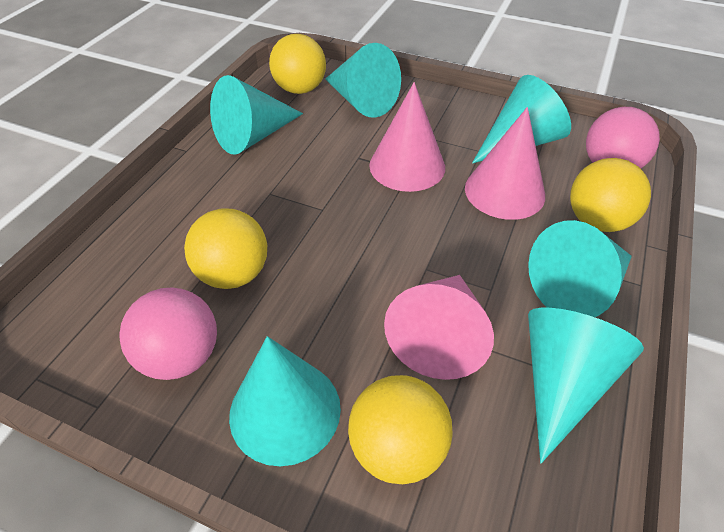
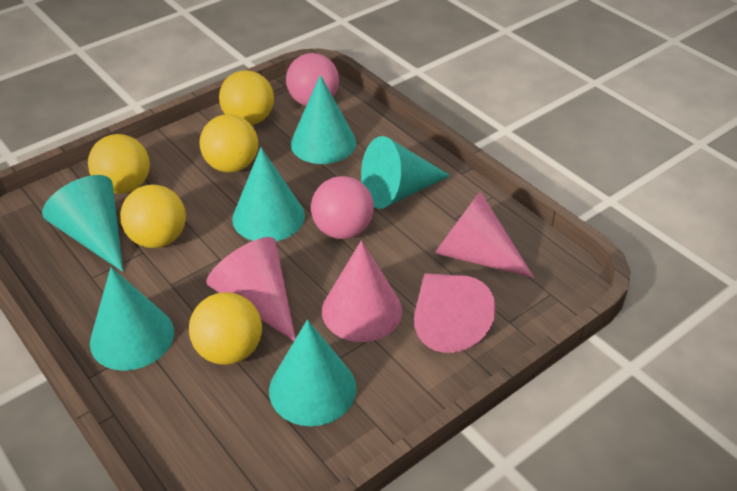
pink cone: [369,82,445,192] [384,275,494,380] [465,107,545,220] = 3 -> [206,237,296,341] [322,240,402,342] [414,273,496,353] [435,191,534,278] = 4
yellow ball: [184,209,267,289] [269,34,326,94] [348,375,453,484] [570,158,651,232] = 4 -> [88,134,150,194] [120,184,186,248] [189,292,262,365] [200,114,258,173] [219,70,274,125] = 5

